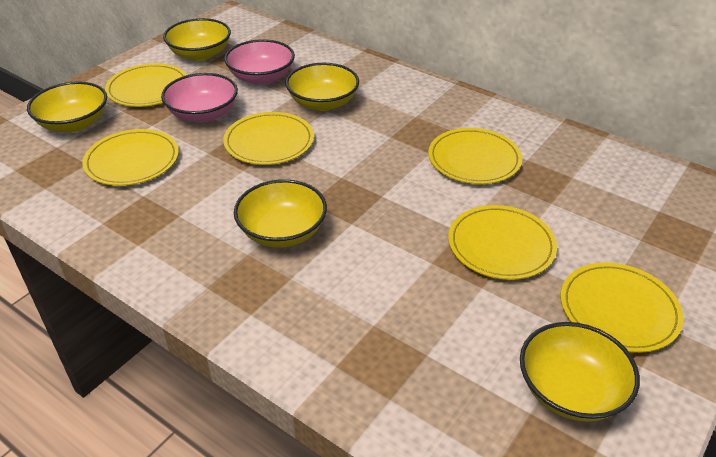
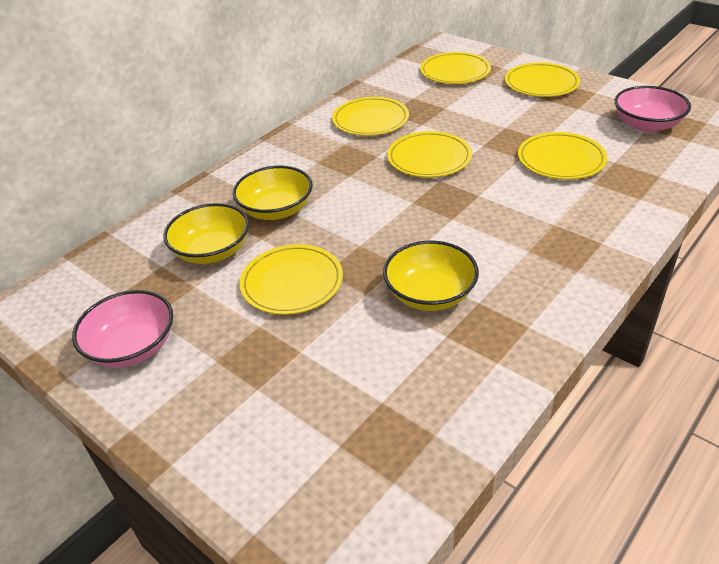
yellow bowl: [27,81,107,132] [163,18,231,61] [234,179,327,248] [285,63,359,111] [520,322,640,422] = 5 -> [164,203,249,264] [233,166,313,220] [383,241,479,311] = 3

